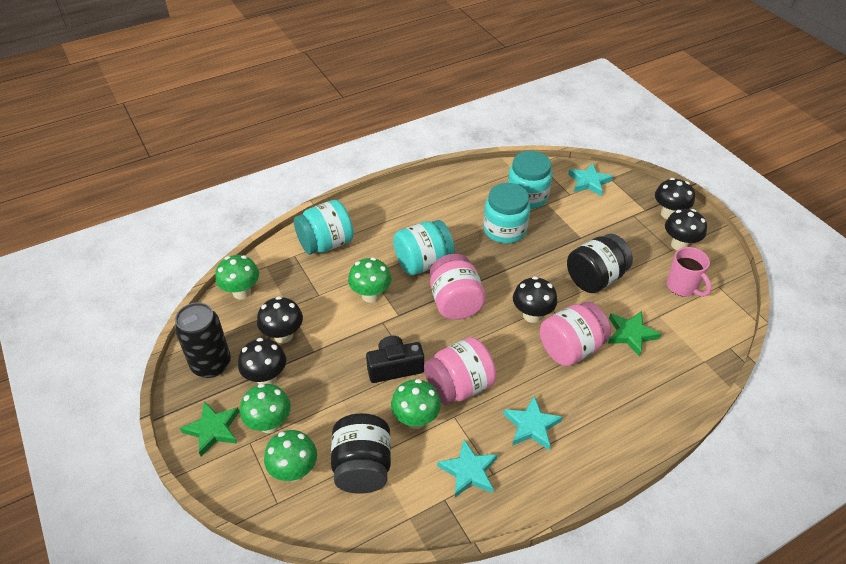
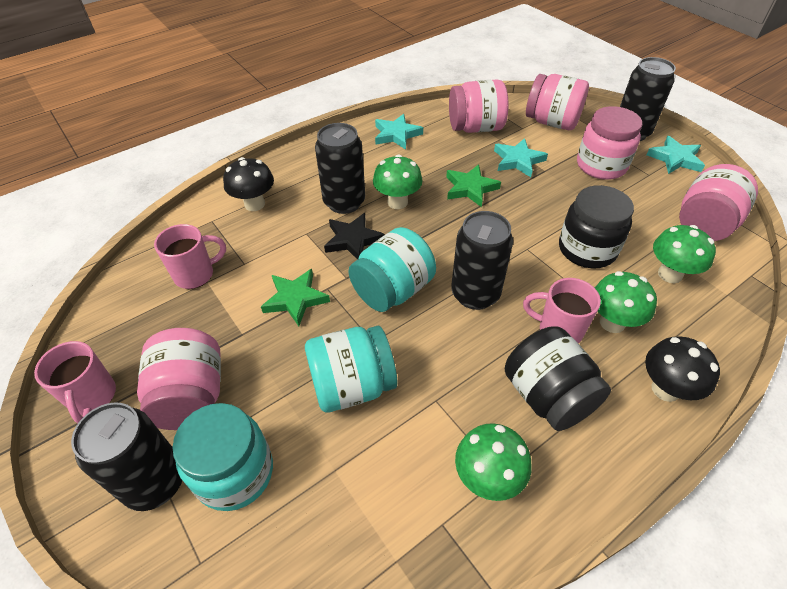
black camera: [366,336,424,383] = 1 -> none = 0
black can: [175,302,231,378] = 1 -> [71,402,182,511] [315,123,365,214] [451,211,513,310] [620,57,676,141] = 4
black mushroom: [238,338,286,384] [257,296,303,343] [513,276,557,323] [655,178,695,219] [665,209,707,250] = 5 -> [223,157,274,211] [645,337,720,402] = 2
black star: none = 0 -> [324,213,385,260] = 1
green mushroom: [215,255,259,299] [240,383,291,433] [264,430,317,482] [348,257,391,303] [391,379,441,429] = 5 -> [373,154,423,209] [455,423,532,501] [595,271,657,333] [653,225,716,283] = 4
pink jar: [424,337,496,405] [430,254,486,320] [540,302,611,366] = 3 -> [137,328,221,430] [449,80,509,133] [526,74,589,130] [577,106,642,180] [679,164,758,241] = 5
pink mug: [667,247,711,297] = 1 -> [34,341,116,423] [154,224,226,289] [523,278,601,344] = 3
turquoise jar: [294,200,354,255] [393,220,455,275] [483,183,530,243] [508,151,552,209] = 4 -> [172,403,273,511] [305,326,397,412] [348,227,436,312] = 3

